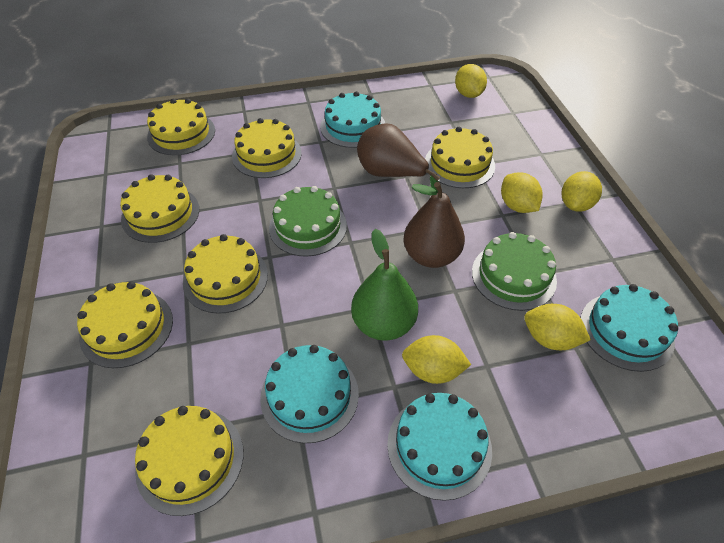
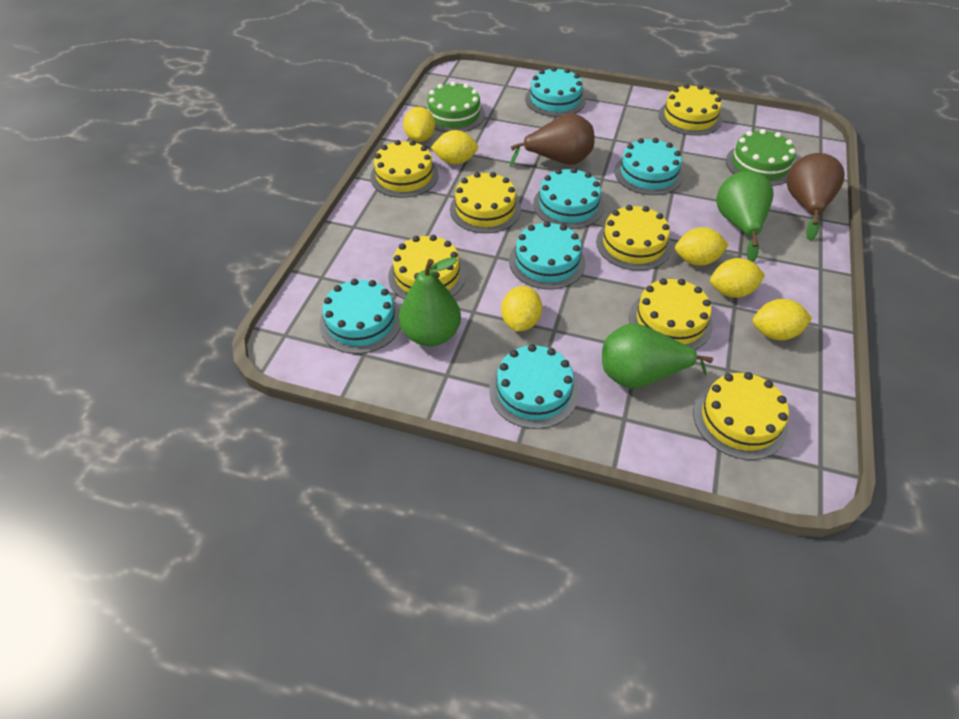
green pear: [351,229,418,341] = 1 -> [399,257,461,346] [602,323,713,389] [716,171,773,262] = 3
turquoise cake: [260,345,359,443] [320,91,386,148] [387,393,492,501] [580,284,678,372] = 4 -> [319,279,401,354] [489,344,579,429] [509,221,586,289] [525,67,586,117] [533,168,604,229] [615,138,683,195] = 6
yellow lemon: [402,335,471,384] [455,64,487,98] [501,172,542,213] [524,304,591,350] [562,171,602,212] = 5 -> [403,107,435,142] [431,130,478,165] [501,286,542,331] [675,227,729,266] [710,258,765,298] [753,299,812,340] = 6

